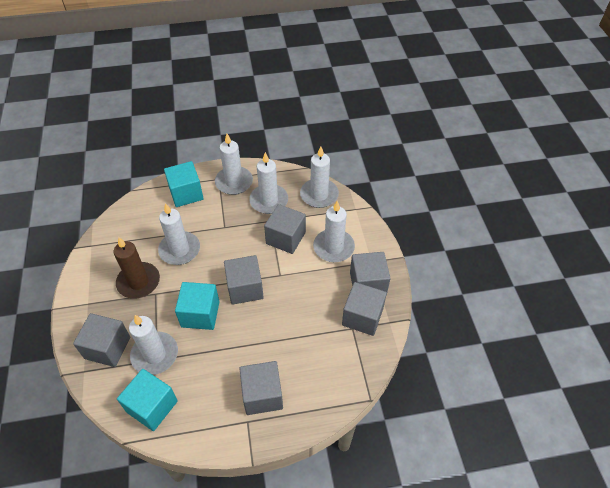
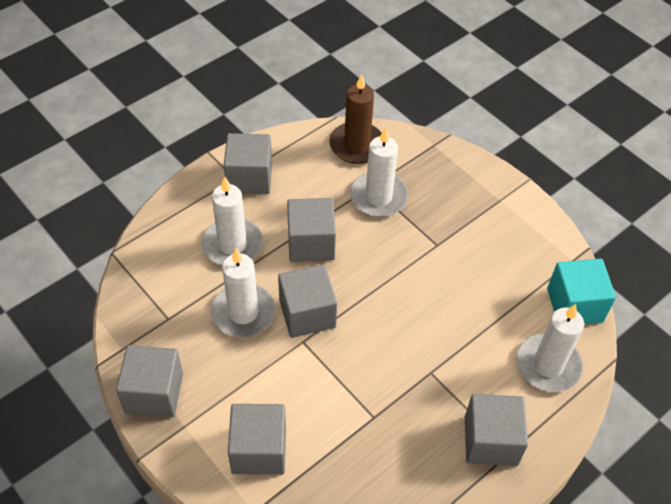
turquoise cube: [117,369,178,431] [164,161,204,207] [175,282,220,330] = 3 -> [547,259,616,324] = 1
white candle: [129,315,178,375] [158,203,200,265] [215,134,253,195] [249,152,288,214] [300,146,339,208] [313,201,355,262] = 6 -> [202,176,263,265] [211,248,275,337] [350,127,408,217] [516,304,584,392] = 4

